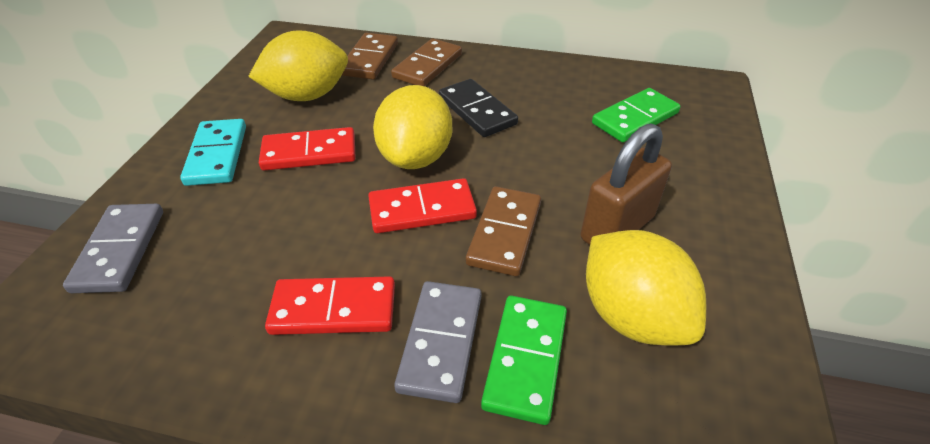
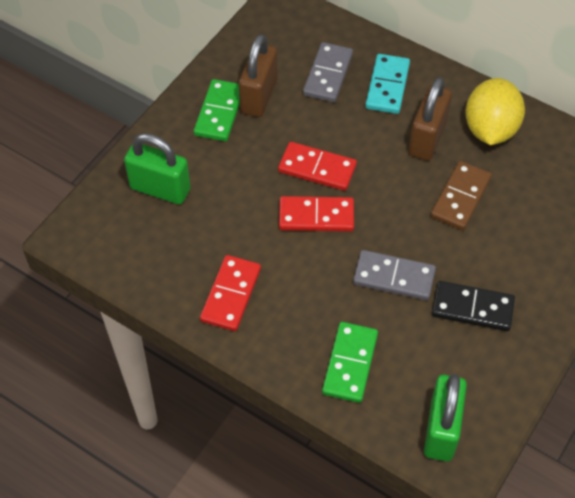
brown domino: [341,33,398,80] [391,38,462,86] [466,186,541,276] = 3 -> [431,161,492,230] = 1
brown padlock: [581,123,672,245] = 1 -> [239,34,278,117] [408,77,452,161] = 2
green padlock: none = 0 -> [124,133,191,204] [424,374,467,461] = 2
yellow lemon: [248,30,348,101] [373,85,452,169] [586,230,706,345] = 3 -> [465,78,525,145] = 1

